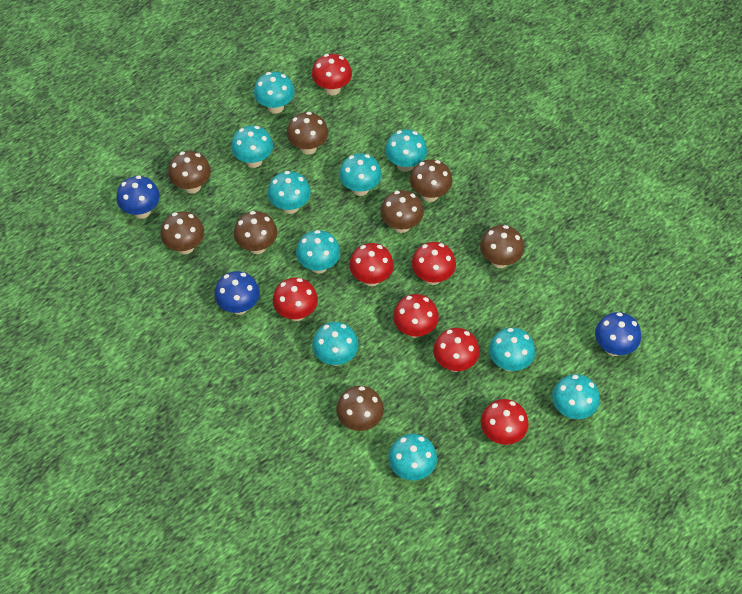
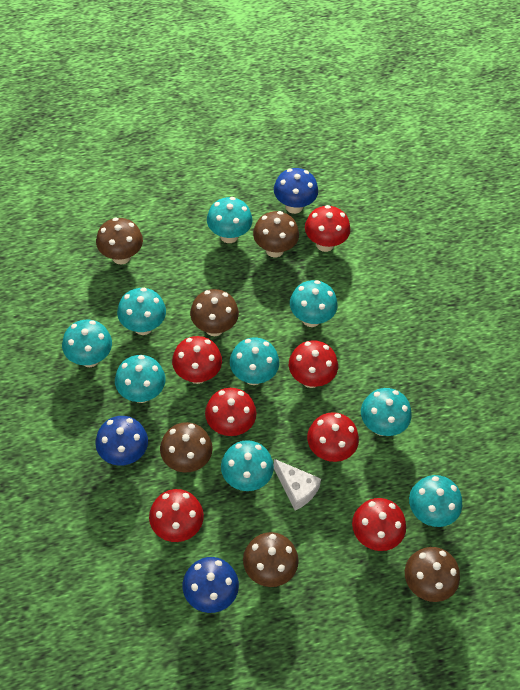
brown mushroom: [161,211,204,254] [168,151,211,194] [234,211,277,254] [287,112,328,155] [336,386,384,431] [380,190,424,233] [410,159,452,202] [480,225,524,268] = 8 -> [96,218,143,265] [160,422,213,472] [190,289,239,336] [243,532,298,587] [253,211,299,257] [405,547,460,602] = 6
turquoise mushroom: [231,125,273,168] [254,72,295,114] [268,171,311,214] [296,230,340,274] [312,322,359,366] [339,153,382,196] [385,129,427,172] [388,434,437,481] [489,327,535,372] [552,374,600,419] = 10 -> [62,319,112,367] [115,355,166,403] [117,288,166,335] [207,197,253,243] [221,440,274,491] [230,338,279,385] [290,280,338,327] [361,388,412,436] [409,475,462,527] = 9
white cheese: none = 0 -> [274,459,321,510] = 1

